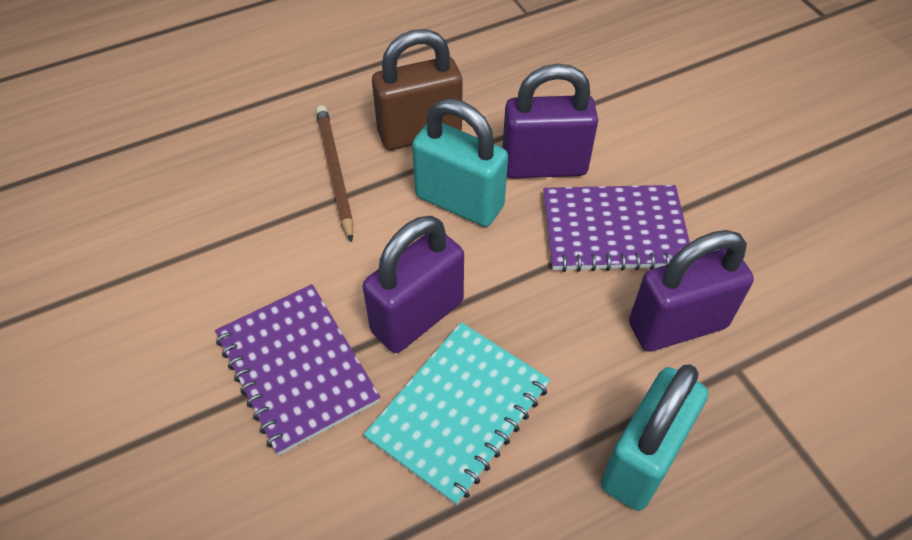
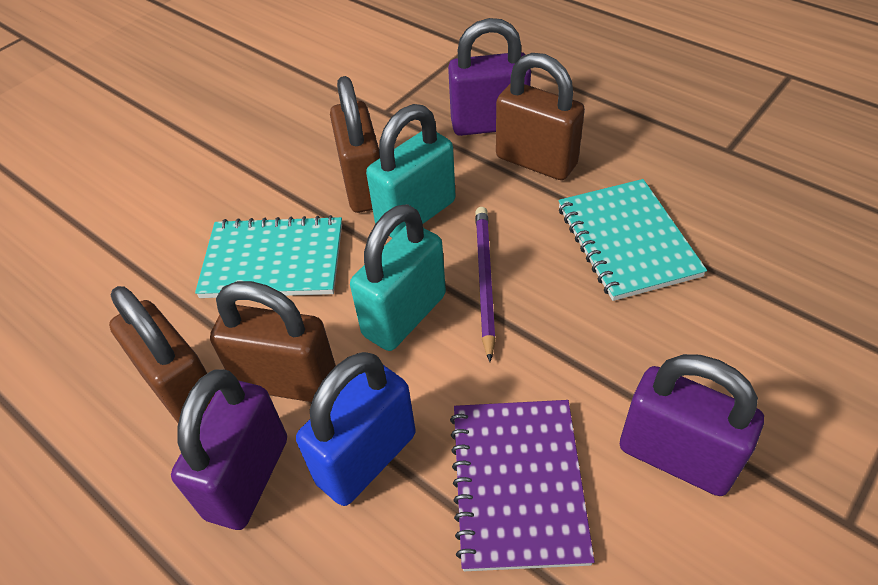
blue padlock: none = 0 -> [296,352,416,506] = 1
brown padlock: [372,29,463,150] = 1 -> [109,286,216,423] [210,281,336,402] [330,76,380,213] [496,53,585,180] = 4
brown pencil: [316,105,353,242] = 1 -> none = 0
purple notebook: [215,284,381,455] [543,185,690,272] = 2 -> [450,400,595,571] = 1
purple pencil: none = 0 -> [475,207,496,362] = 1
turquoise notebook: [364,322,550,505] = 1 -> [195,215,342,298] [559,179,707,301] = 2

